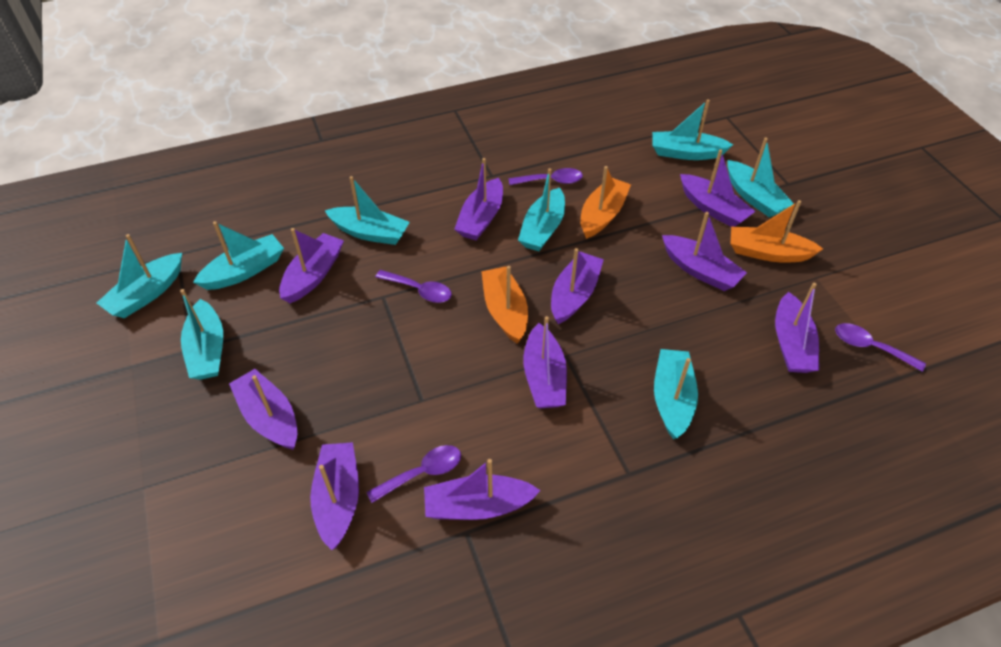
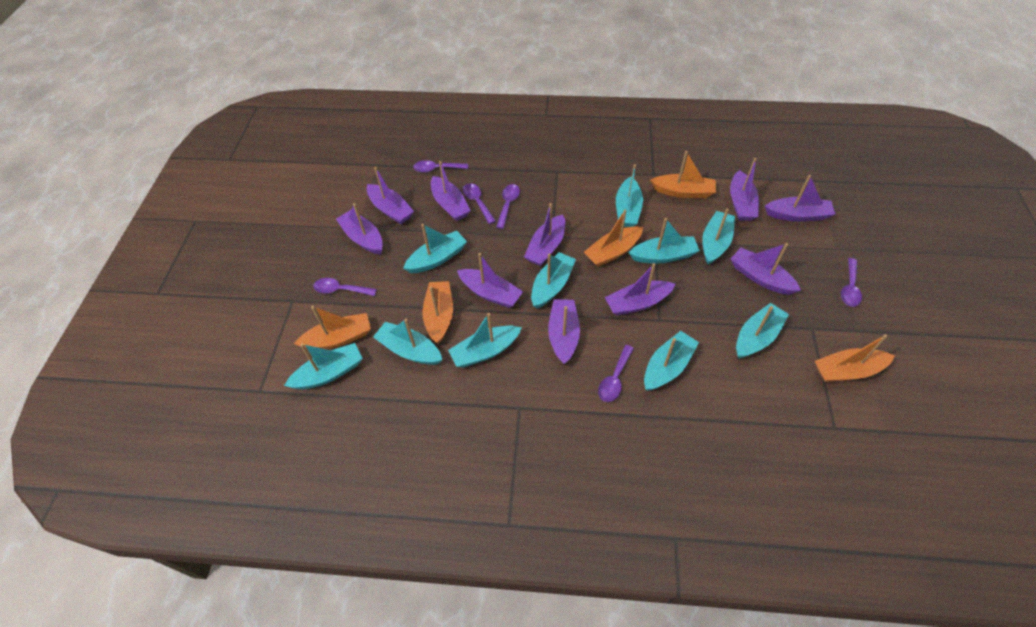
orange boat: [481,266,528,344] [580,166,631,239] [731,200,823,263] = 3 -> [294,306,371,349] [422,281,453,344] [584,210,643,267] [650,151,716,198] [815,334,895,382] = 5
purple spoon: [367,445,461,503] [375,270,452,303] [509,168,583,185] [835,323,926,372] = 4 -> [313,278,377,296] [413,160,468,173] [463,183,496,224] [496,184,520,229] [598,345,634,402] [841,258,862,307] = 6
turquoise boat: [97,234,182,318] [180,289,223,380] [193,221,284,290] [325,176,410,245] [518,168,565,251] [652,99,733,160] [654,349,698,439] [727,138,794,218] = 8 -> [284,343,363,390] [373,319,442,365] [403,224,467,273] [448,313,522,368] [531,252,576,308] [616,164,643,227] [629,218,700,264] [644,331,699,391] [702,209,735,264] [736,303,789,358] = 10

